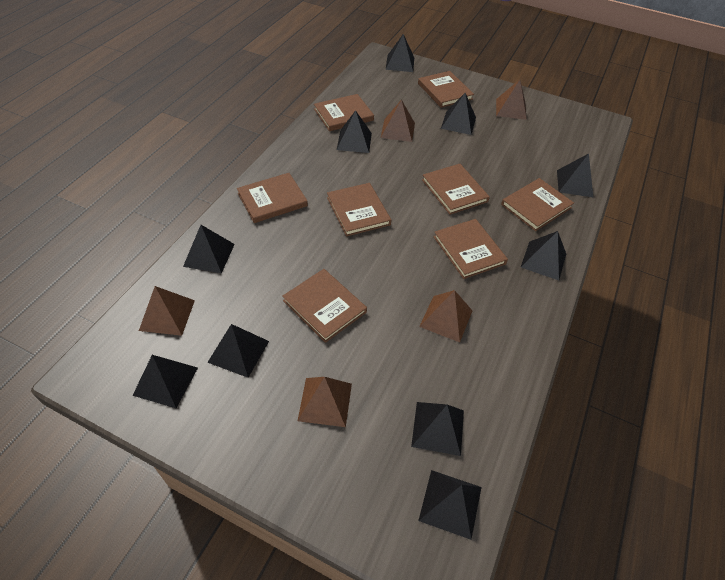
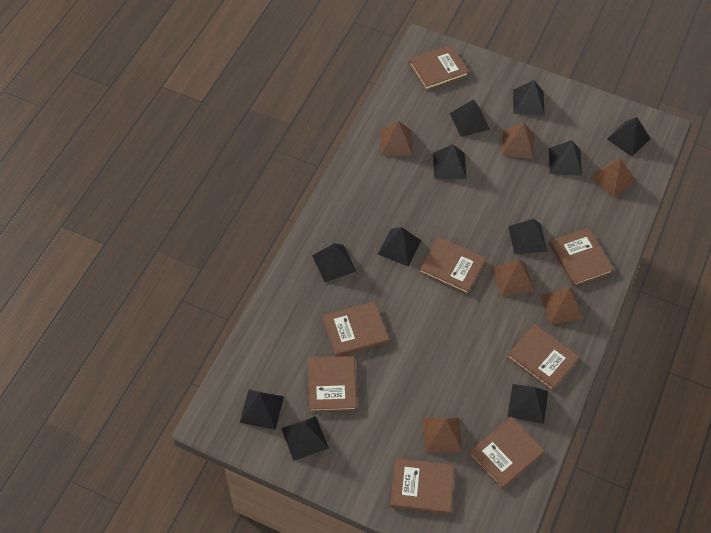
black pyramid: [132,355,198,408] [183,225,235,273] [207,324,269,378] [337,110,372,153] [386,34,414,72] [411,402,464,456] [418,470,481,540] [441,93,476,135] [521,231,566,280] [557,153,593,197] = 10 -> [240,390,284,430] [281,416,329,461] [312,243,356,282] [378,227,421,267] [433,144,466,179] [450,99,490,137] [508,219,547,254] [508,384,548,424] [513,80,545,116] [549,140,582,176] [607,117,651,157] = 11
brown pyramid: [139,286,195,336] [298,377,352,427] [381,99,415,142] [419,290,472,342] [496,80,527,120] = 5 -> [380,121,413,156] [423,417,462,453] [493,260,534,297] [502,123,534,159] [540,288,584,325] [590,158,635,198] = 6

